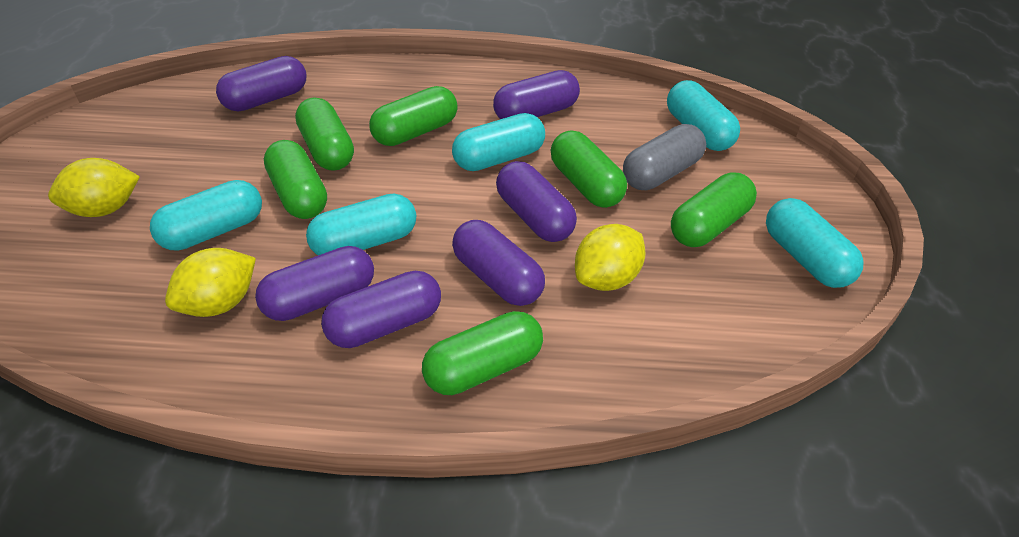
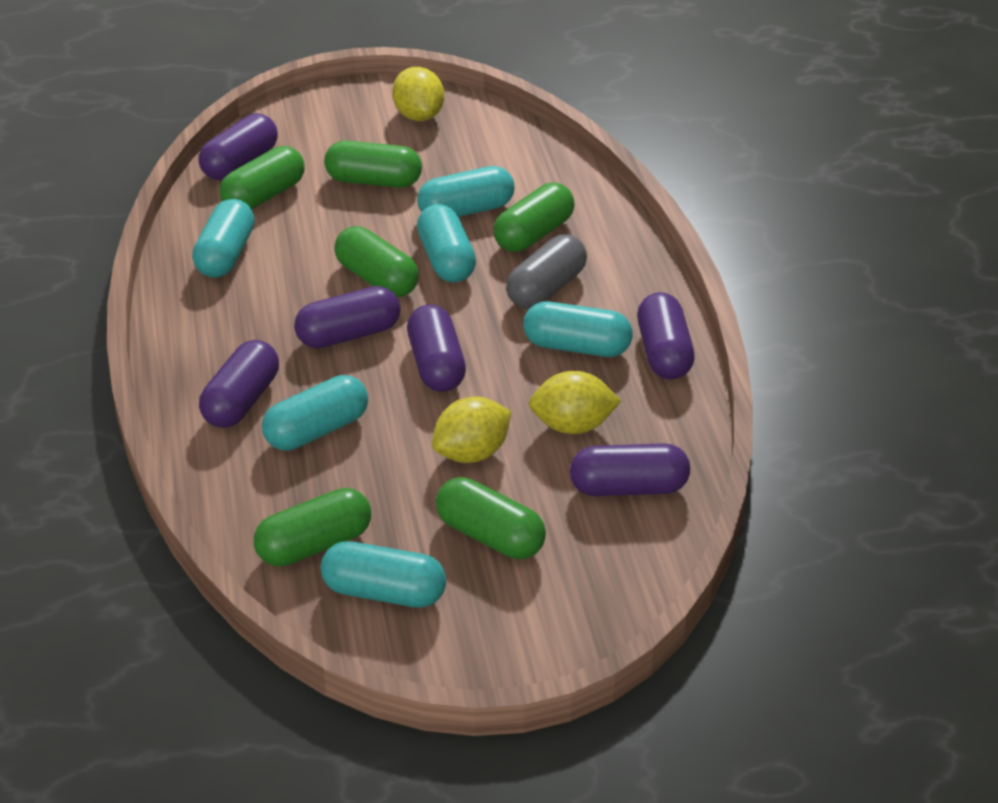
turquoise capsule: [150,180,262,251] [306,193,416,255] [452,113,545,171] [667,80,740,151] [766,198,863,288] = 5 -> [192,199,255,278] [262,375,368,451] [321,541,446,607] [417,166,515,217] [417,204,476,283] [523,301,633,357] = 6

